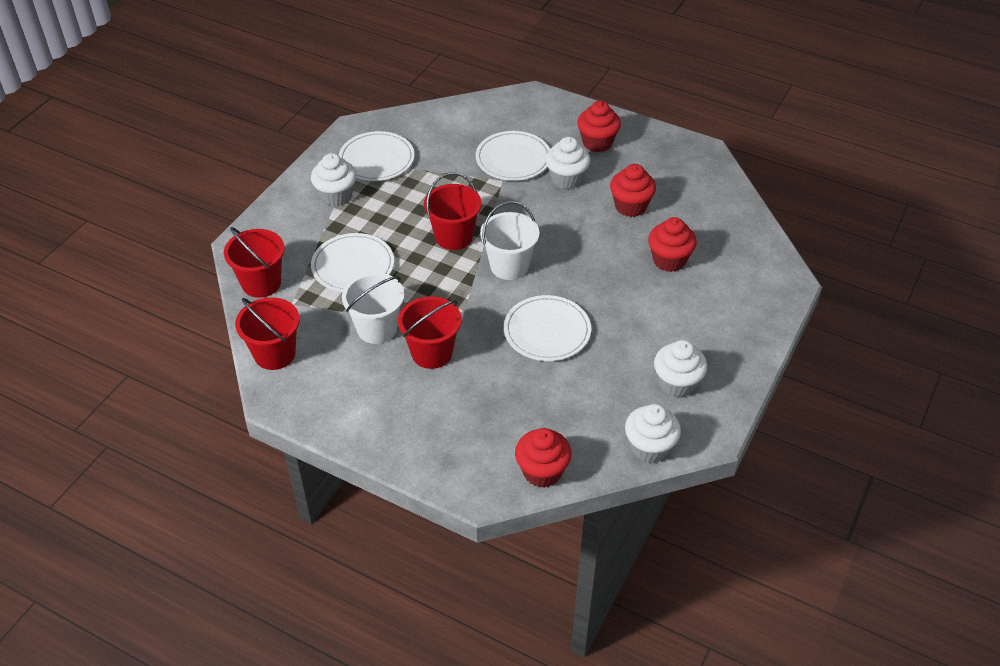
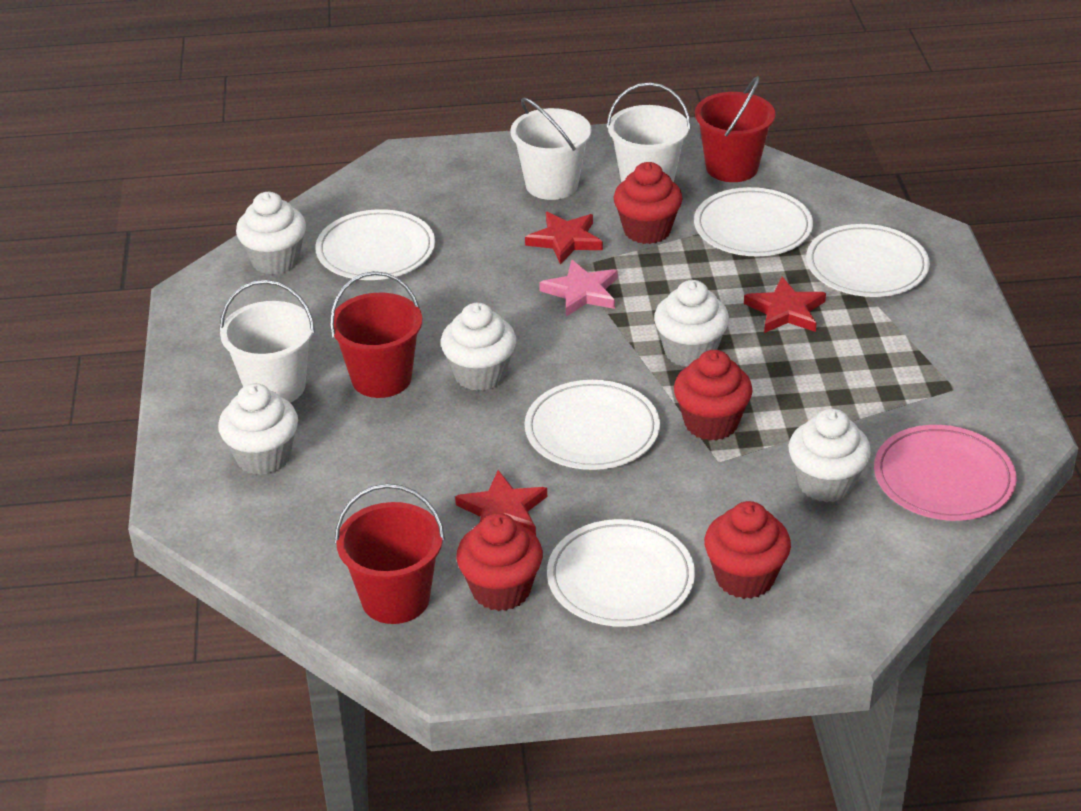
pink plate: none = 0 -> [874,425,1017,521] = 1
pink star: none = 0 -> [539,260,618,316] = 1
red bucket: [224,227,284,298] [235,297,300,370] [398,296,461,369] [424,172,482,250] = 4 -> [330,271,422,398] [335,484,445,624] [695,76,775,182] = 3
red star: none = 0 -> [455,470,547,535] [525,212,603,265] [744,277,826,333] = 3
white bucket: [342,273,404,344] [480,201,540,280] = 2 -> [219,280,315,403] [510,97,591,200] [607,82,691,183] = 3
white cupcake: [311,153,357,206] [546,137,590,189] [625,404,681,463] [654,340,707,398] = 4 -> [218,383,298,475] [236,192,306,275] [441,303,516,391] [654,280,729,367] [789,409,871,503] = 5
white plate: [311,233,394,292] [339,131,414,181] [476,131,550,181] [504,295,591,361] = 4 -> [315,209,435,280] [525,380,660,470] [547,519,695,627] [694,187,813,257] [806,224,930,297] = 5

